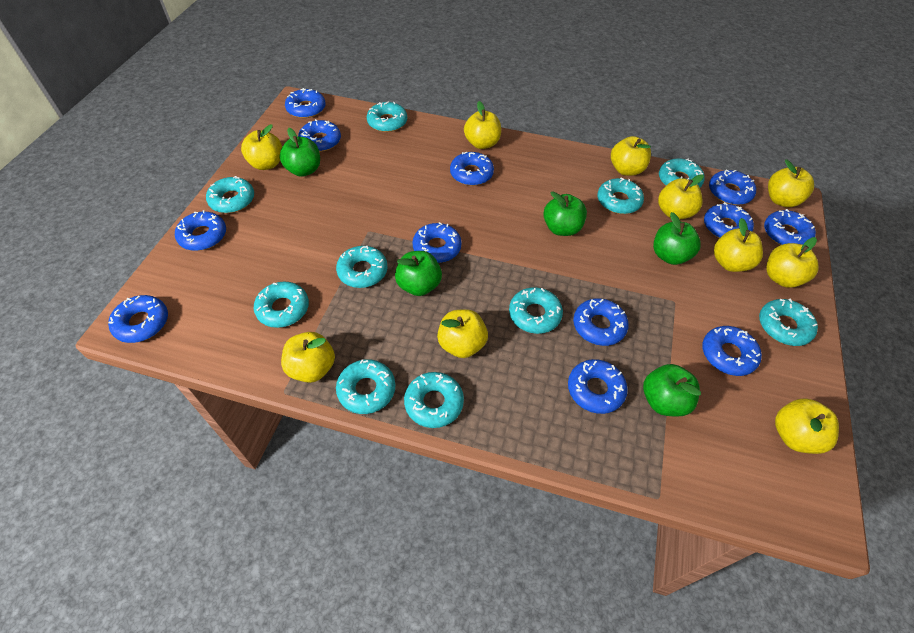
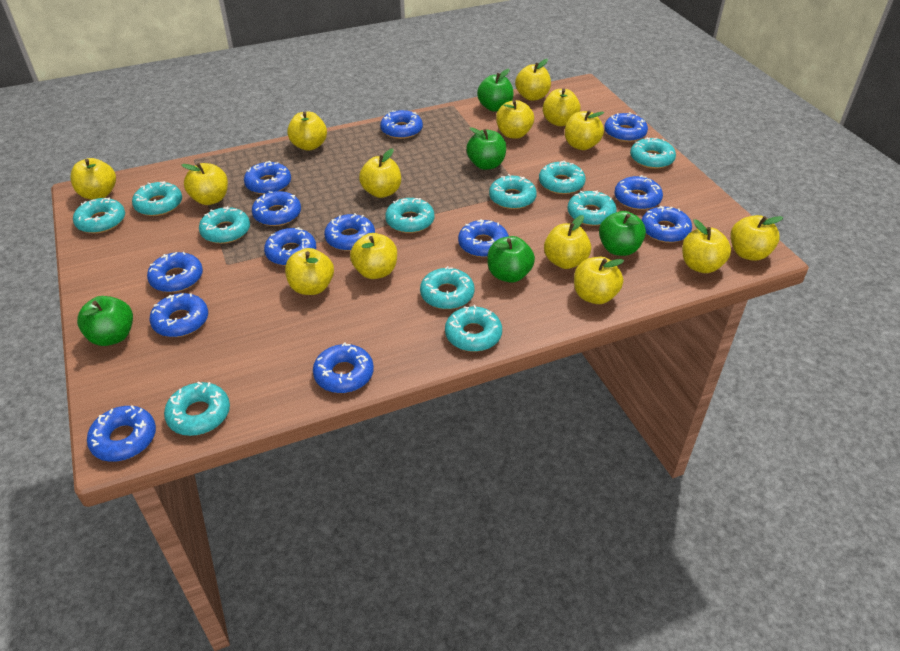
blue donut: [108,295,168,343] [175,210,226,251] [285,88,326,118] [298,119,341,152] [412,222,462,263] [450,152,494,186] [568,359,628,414] [573,298,629,346] [702,326,762,376] [704,202,754,238] [709,169,756,205] [764,209,816,245] = 12 -> [87,405,156,462] [147,252,203,292] [149,293,208,337] [244,161,291,194] [252,191,301,226] [264,227,316,266] [313,343,374,393] [324,213,375,251] [380,110,423,139] [458,219,509,257] [604,112,648,142] [614,175,663,210] [642,206,692,243] = 13
turquoise donut: [206,176,254,213] [254,282,309,328] [336,246,387,288] [336,359,396,414] [367,101,407,132] [404,372,464,428] [509,287,563,334] [597,178,644,214] [659,159,705,188] [759,299,818,346] = 10 -> [73,198,125,233] [132,181,182,216] [164,381,230,436] [199,206,250,244] [385,198,434,233] [420,266,475,309] [445,305,502,352] [489,174,537,209] [539,161,586,194] [567,190,617,226] [630,137,676,169] = 11
yellow apple: [241,124,282,170] [281,332,335,383] [437,309,488,358] [464,101,501,149] [611,136,651,176] [658,174,704,219] [714,218,763,272] [766,237,819,288] [768,159,814,207] [775,398,839,454] = 10 -> [70,158,116,200] [181,163,228,205] [285,248,334,295] [287,112,327,151] [350,233,397,279] [359,149,401,198] [496,100,534,139] [515,59,551,101] [543,89,580,126] [544,215,591,269] [565,110,604,150] [574,257,624,304] [682,219,731,273] [731,215,783,261] = 14

